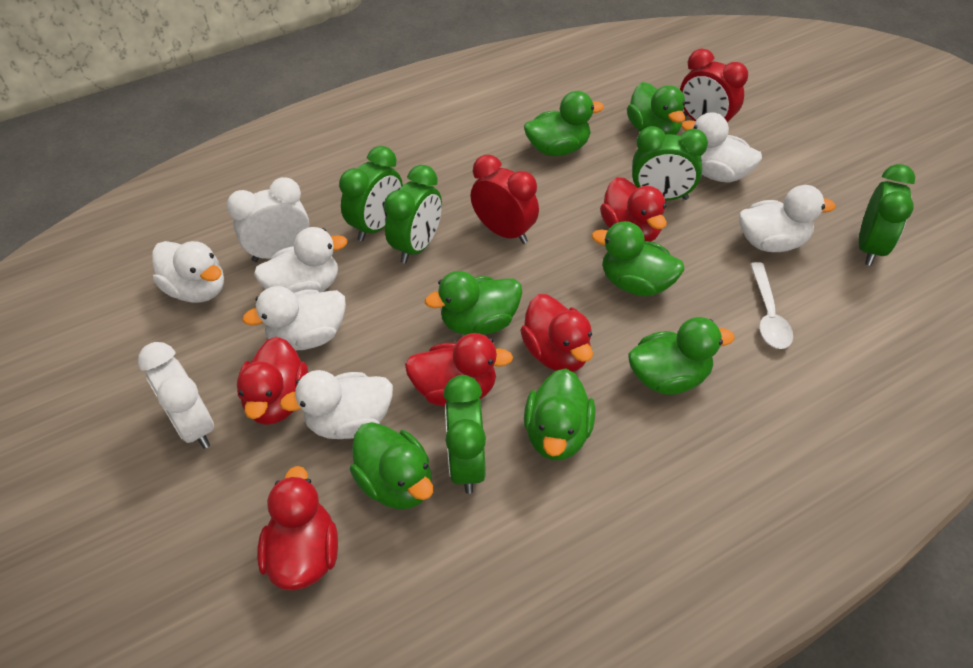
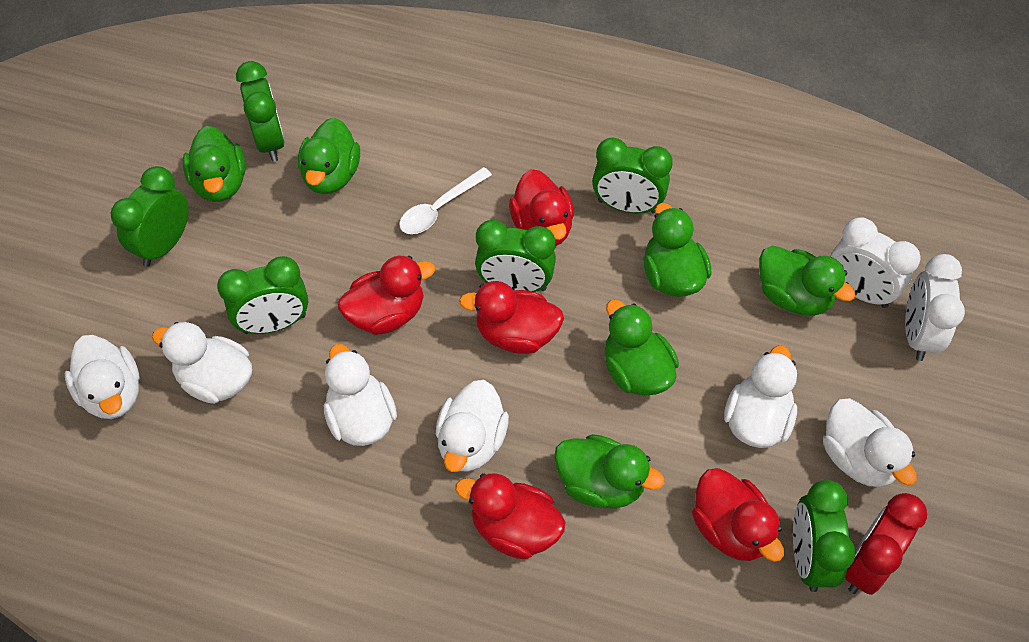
green clock: [339,146,403,241] [384,165,442,264] [443,375,486,494] [632,126,708,200] [859,164,915,266] = 5 -> [111,166,189,267] [217,256,309,334] [236,61,285,162] [475,220,556,292] [592,138,673,214] [793,480,856,592] = 6
green duck: [350,422,433,509] [425,271,522,335] [524,91,604,156] [524,368,595,460] [592,221,684,296] [627,82,686,135] [628,317,735,395] = 7 -> [183,126,246,202] [298,117,360,194] [554,434,664,509] [605,300,679,396] [644,203,712,297] [759,246,855,316] = 6
red clock: [471,155,539,244] [680,49,748,122] = 2 -> [845,493,927,595] = 1

